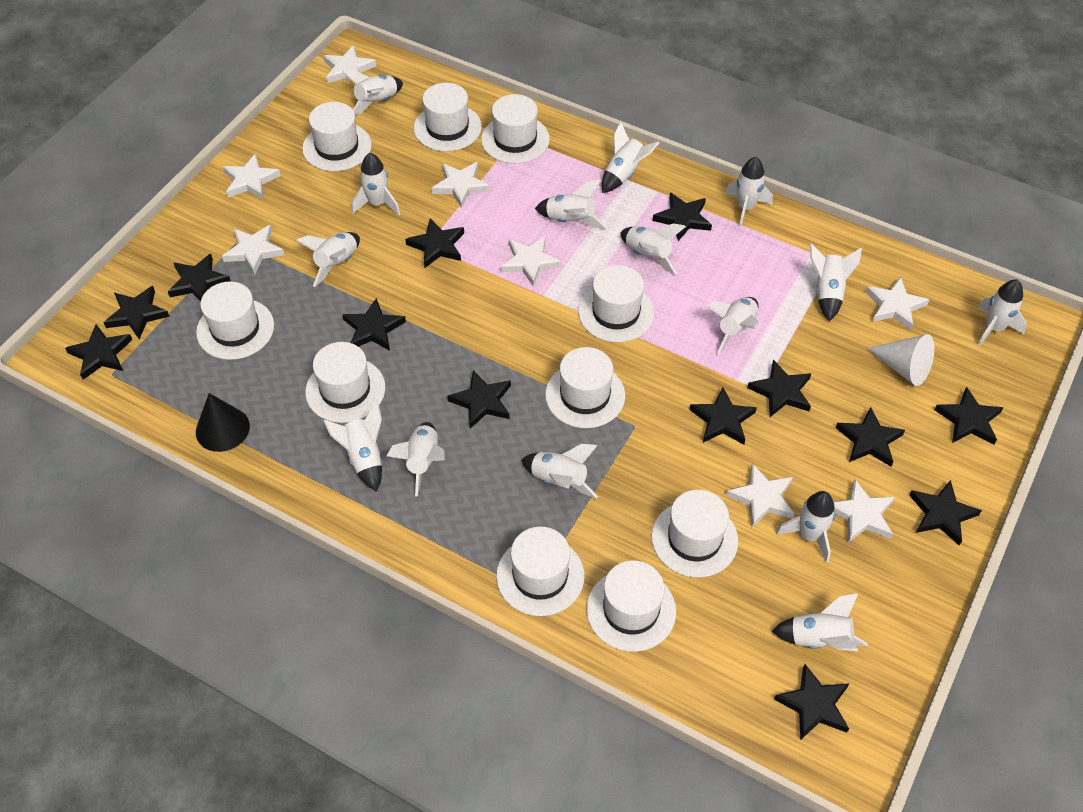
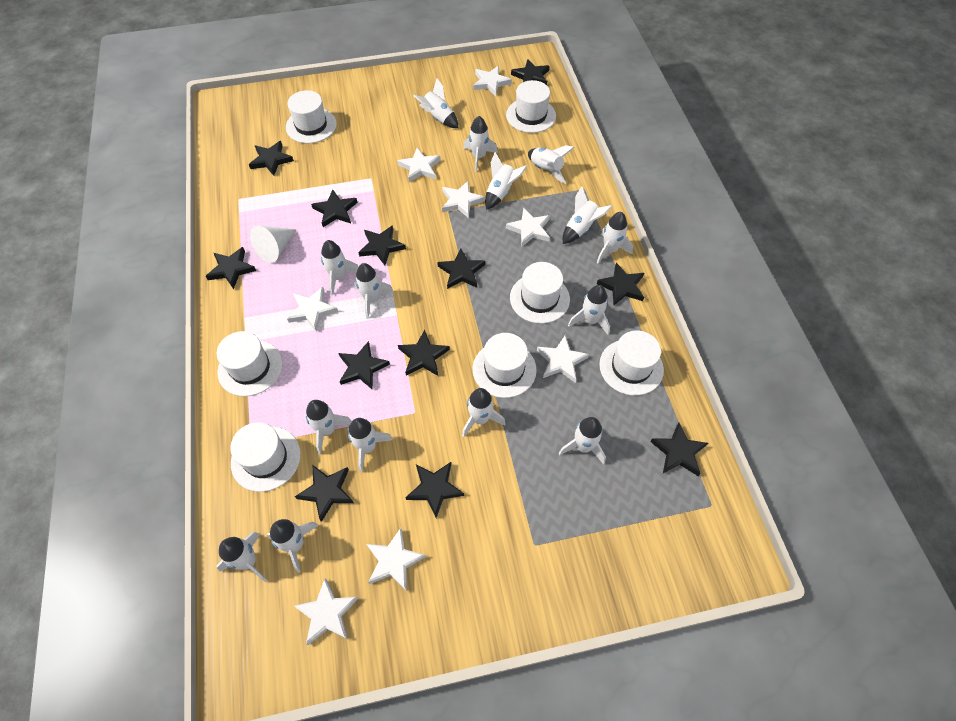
black cone: [196,393,250,452] = 1 -> none = 0
black star: [65,324,132,380] [103,286,170,339] [168,253,231,302] [342,298,406,351] [405,218,464,268] [447,370,511,429] [653,192,712,241] [689,387,757,444] [747,359,811,417] [774,664,850,740] [836,407,905,467] [909,480,982,545] [934,387,1004,445] = 13 -> [205,247,256,289] [249,141,294,176] [295,465,354,522] [311,190,358,227] [339,341,390,390] [358,225,406,265] [398,330,450,376] [405,462,464,518] [437,248,485,289] [511,59,549,85] [597,263,644,306] [650,423,708,476] = 12
white hat: [196,281,274,360] [302,102,372,171] [305,342,385,423] [413,83,482,152] [481,94,550,164] [496,527,585,616] [545,347,625,428] [578,265,654,342] [586,560,676,652] [651,490,738,577] = 10 -> [217,331,282,396] [230,422,301,492] [286,90,337,143] [473,333,537,398] [506,80,556,133] [510,262,570,324] [599,330,664,396] = 7

